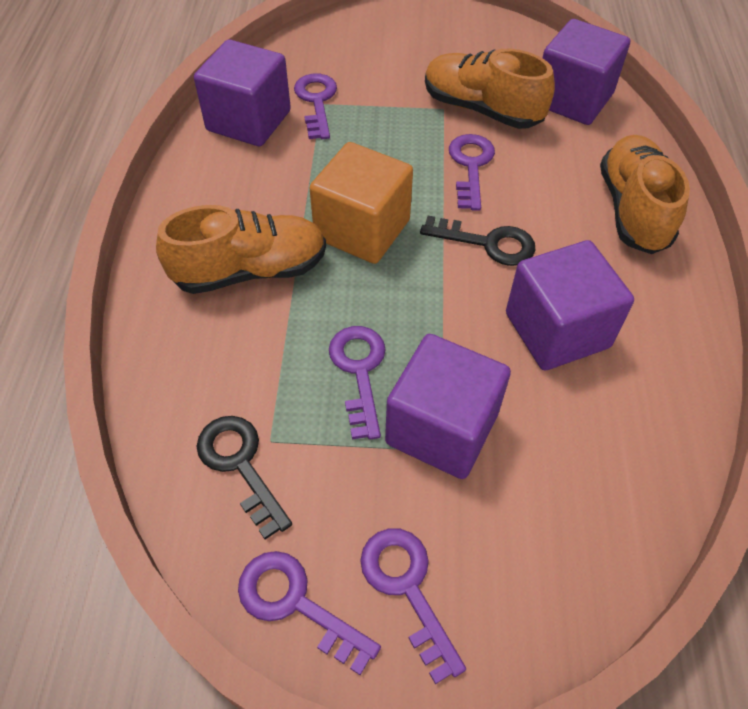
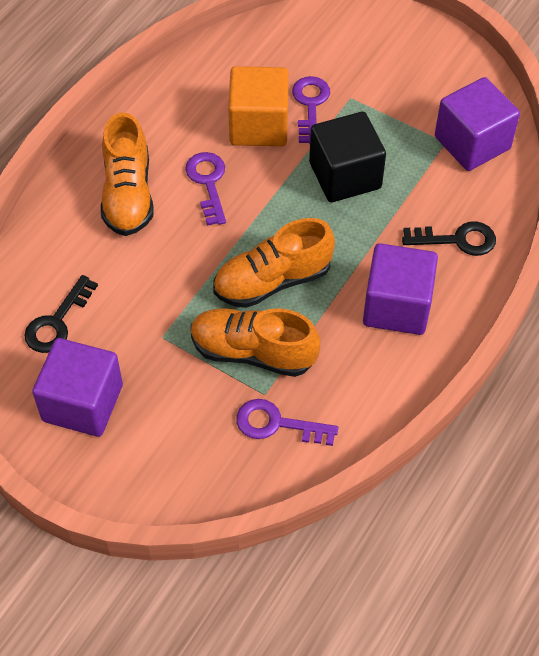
black cube: none = 0 -> [309,112,386,202] = 1
purple cube: [194,39,291,146] [385,334,511,479] [506,240,634,370] [543,19,630,125] = 4 -> [32,338,123,437] [363,243,438,335] [435,77,520,171] = 3
purple key: [238,551,381,675] [294,74,337,139] [329,326,386,440] [360,528,466,684] [449,134,495,211] = 5 -> [185,152,226,226] [236,399,339,446] [292,76,330,144] = 3

